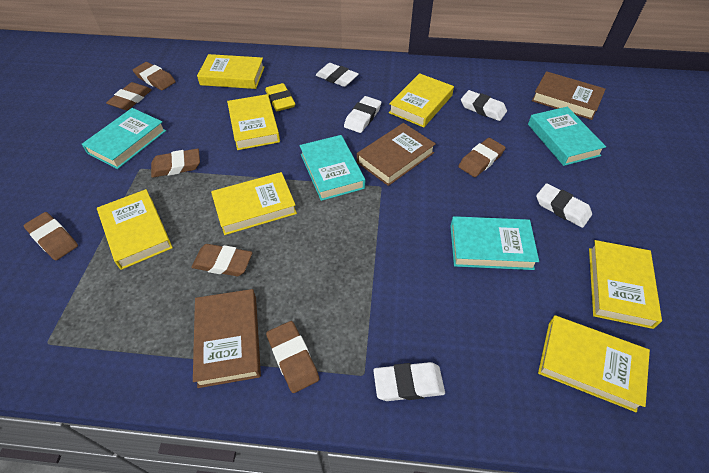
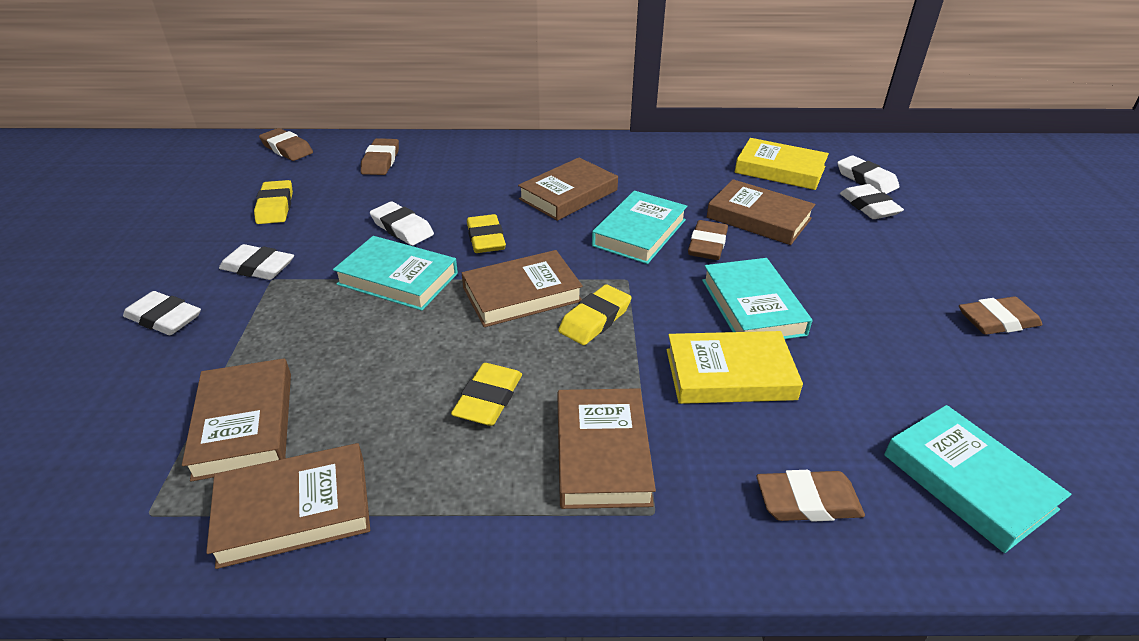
brown book: [193,289,261,388] [357,123,436,186] [532,71,606,120] = 3 -> [182,358,291,482] [206,443,370,569] [462,250,583,327] [518,158,618,221] [558,388,656,509] [707,179,815,245] = 6
brown eraser: [24,212,78,260] [106,82,152,110] [133,62,176,90] [151,149,200,178] [191,244,252,276] [266,321,319,393] [458,138,506,177] = 7 -> [259,128,313,161] [361,138,399,175] [688,220,728,260] [756,470,865,522] [959,296,1042,335] = 5
yellow book: [97,189,173,270] [197,54,264,89] [211,172,297,235] [227,94,280,150] [389,73,454,127] [538,315,650,412] [589,240,662,329] = 7 -> [667,331,803,404] [735,138,829,190] = 2
yellow eraser: [265,83,296,111] = 1 -> [254,180,293,224] [451,363,522,426] [467,214,506,253] [558,284,631,345] = 4

